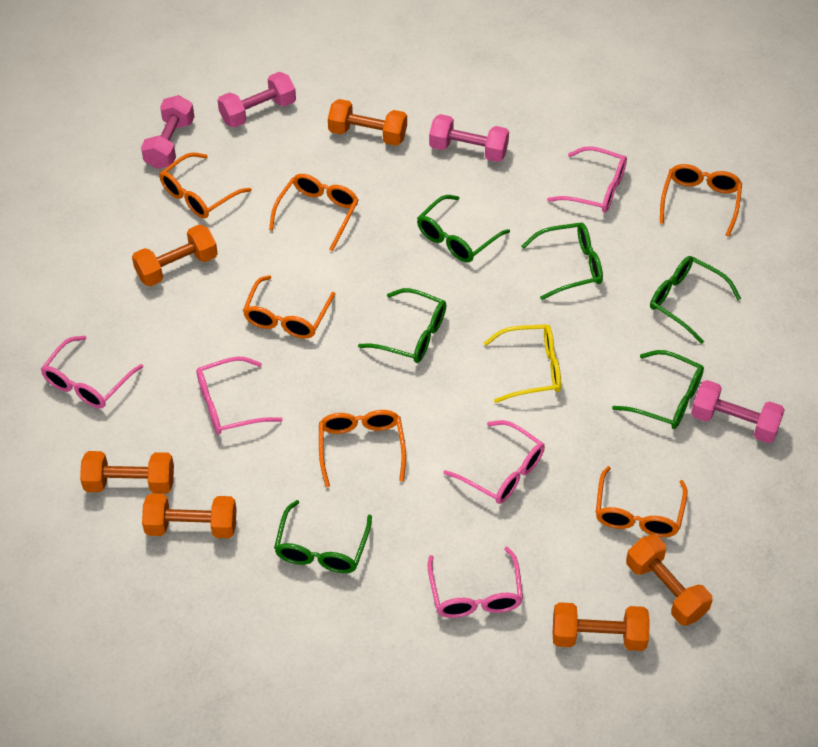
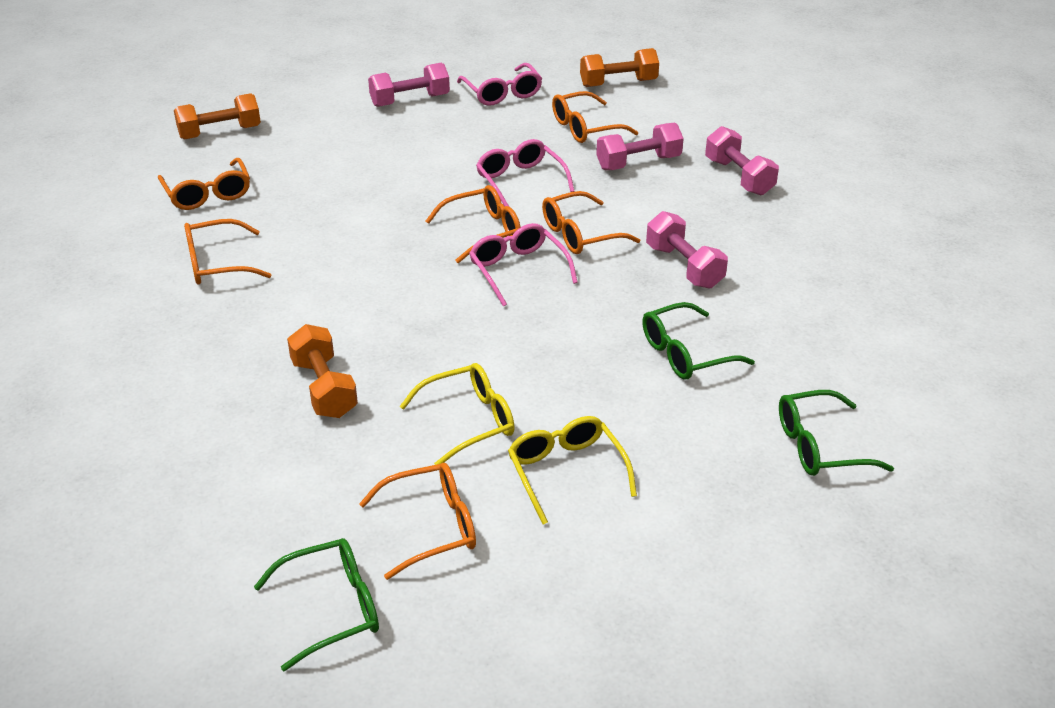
green glasses: [274,500,372,573] [358,288,446,363] [417,195,510,263] [521,222,603,300] [612,350,704,429] [650,256,741,344] = 6 -> [254,538,379,671] [642,302,755,380] [779,390,894,476] = 3
orange dumbbell: [80,451,174,494] [132,224,218,286] [142,494,236,538] [328,99,407,146] [553,602,650,651] [626,535,712,626] = 6 -> [174,93,261,139] [287,324,358,418] [580,48,659,87] = 3
pink glasses: [41,336,143,409] [196,357,283,435] [427,547,523,618] [444,420,545,504] [547,146,627,213] = 5 -> [457,63,542,106] [469,223,578,307] [476,139,575,207] = 3
yellow glasses: [484,324,561,403] = 1 -> [400,363,515,465] [508,416,637,525] = 2

